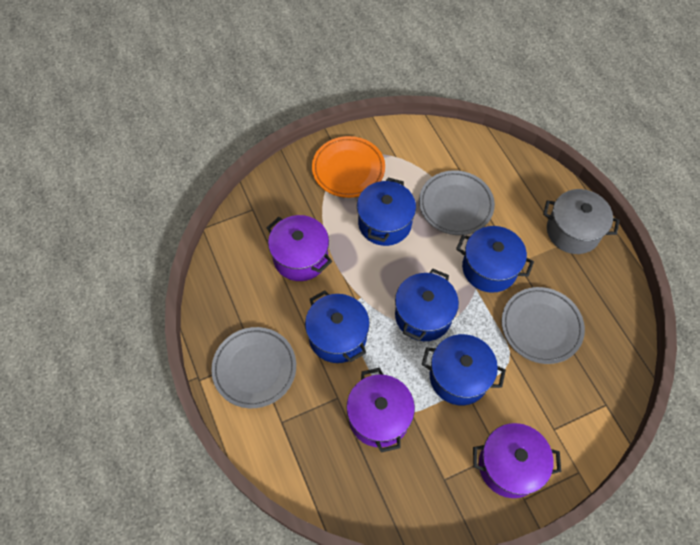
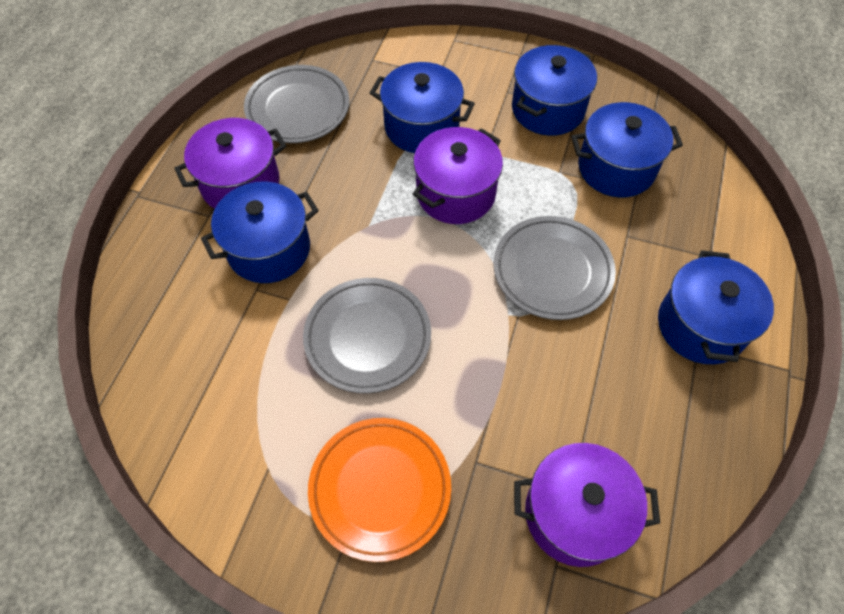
grey pot: [543,189,620,254] = 1 -> none = 0

